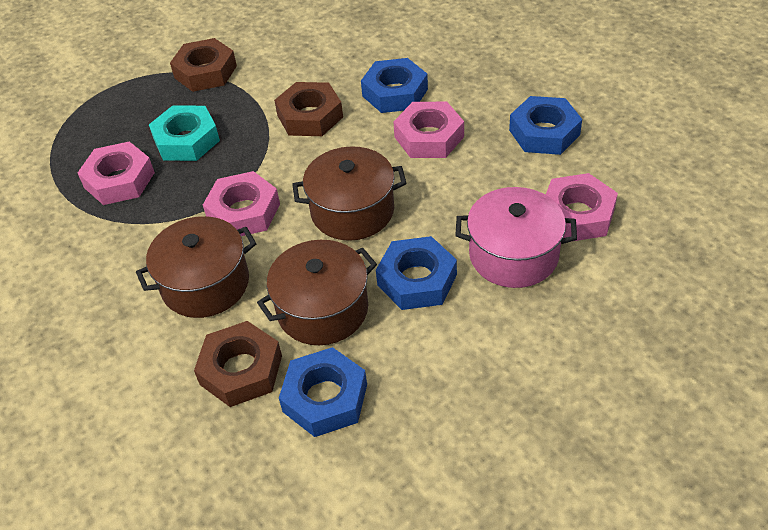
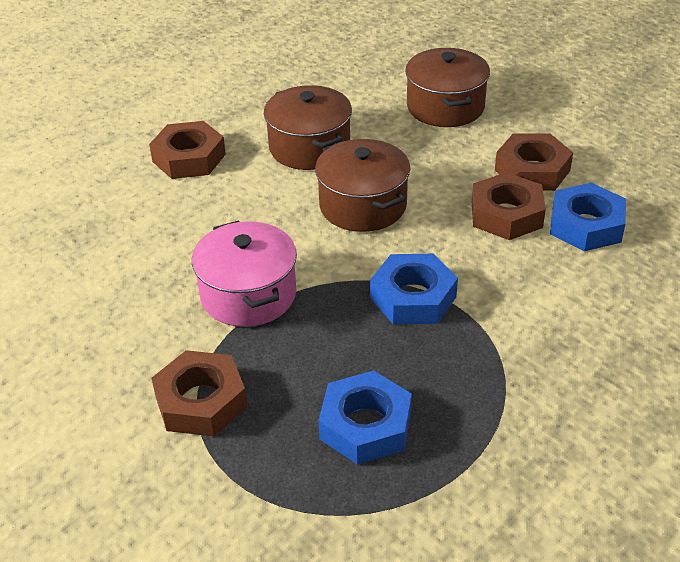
blue nut: [279,347,367,437] [361,58,428,113] [376,236,457,310] [509,96,582,155] = 4 -> [318,370,412,465] [370,254,458,324] [550,183,626,251] = 3
brown nut: [170,38,237,92] [194,321,282,407] [274,82,343,136] = 3 -> [149,121,226,179] [152,350,247,437] [472,172,546,240] [495,133,573,191] = 4
pink nut: [78,141,155,205] [203,171,280,236] [393,102,464,158] [546,173,618,242] = 4 -> none = 0
turquoise nut: [149,105,220,161] = 1 -> none = 0

